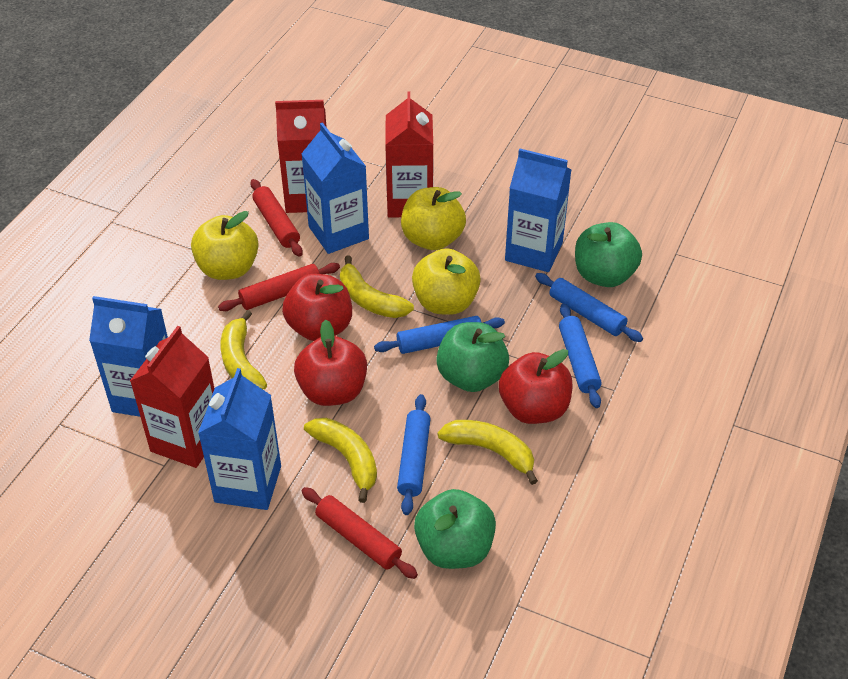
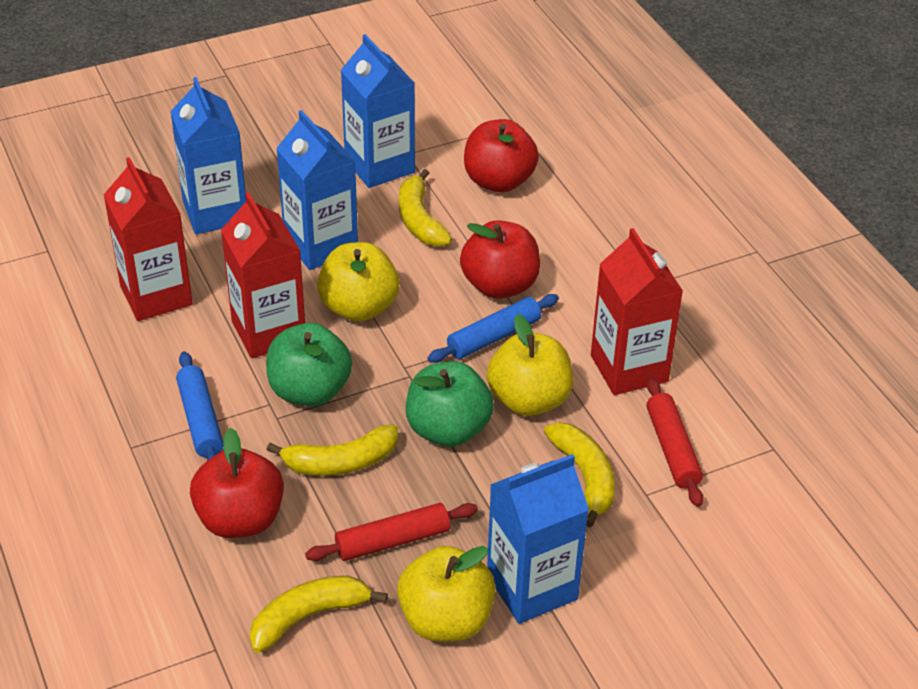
blue rolling pin: [374,316,505,354] [397,394,430,515] [535,273,643,342] [559,303,602,408] = 4 -> [176,351,223,461] [427,294,559,363] = 2
green apple: [414,489,496,569] [436,322,509,392] [575,222,642,287] = 3 -> [266,323,352,406] [406,361,494,447] = 2
red rolling pin: [218,263,340,311] [250,179,303,257] [302,487,418,579] = 3 -> [305,503,478,561] [647,378,703,507] = 2

